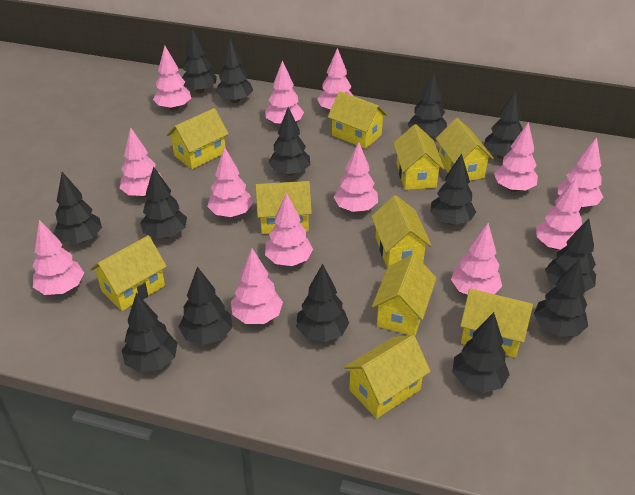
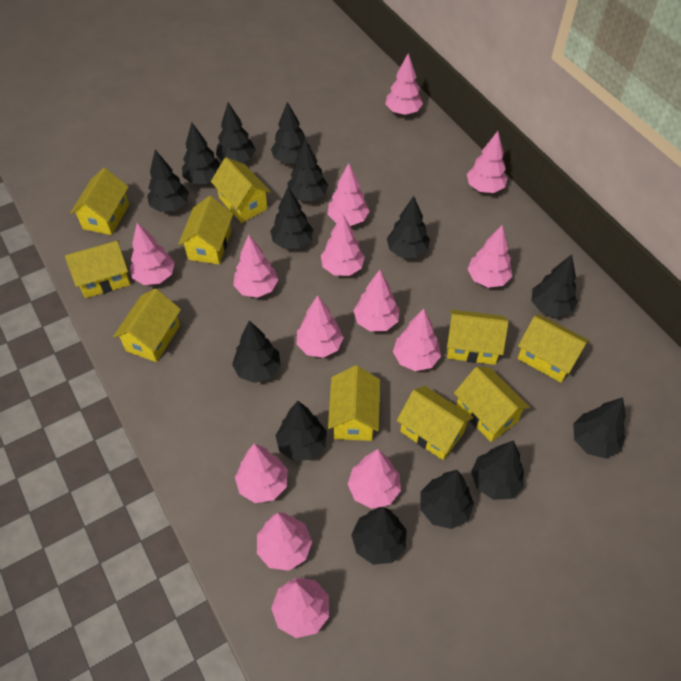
pink tree: [33,220,84,295] [120,127,163,197] [153,46,191,111] [207,146,253,218] [231,248,283,324] [265,60,304,125] [265,192,313,266] [317,48,354,110] [334,142,378,212] [451,223,502,295] [494,122,538,192] [536,178,582,250] [558,137,603,207] = 13 -> [130,223,175,285] [233,235,278,298] [235,443,288,503] [257,513,312,571] [271,578,329,638] [297,295,344,358] [321,214,365,276] [328,163,369,226] [348,449,401,509] [353,270,400,332] [385,53,423,115] [393,309,441,371] [467,131,508,193] [467,225,512,288] = 14

